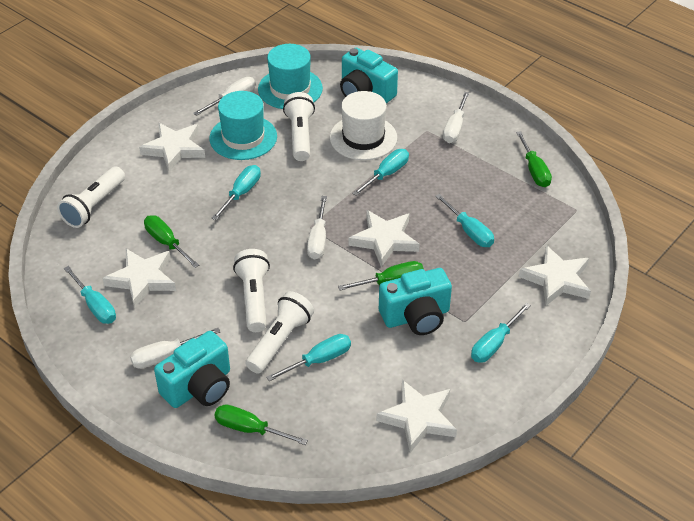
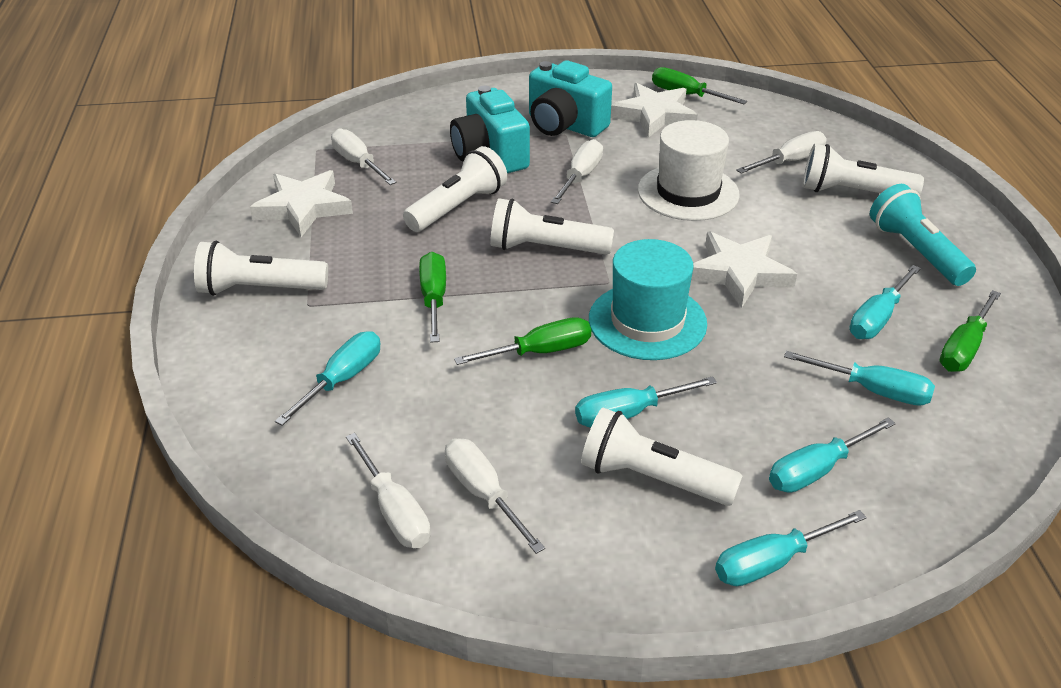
turquoise camera: [154,331,230,408] [340,48,398,103] [379,268,452,335] = 3 -> [450,86,530,173] [529,60,612,137] = 2
turquoise flashlight: none = 0 -> [870,184,976,286] = 1
turquoise hat: [209,91,277,160] [258,44,323,109] = 2 -> [589,239,707,360] = 1
white flashlight: [57,166,125,228] [233,249,270,332] [246,291,314,374] [283,92,315,161] = 4 -> [194,241,328,296] [403,146,507,232] [490,198,614,255] [581,407,742,506] [803,144,924,195] = 5
white screwdriver: [130,328,221,369] [193,77,256,116] [307,196,327,260] [443,92,469,143] = 4 -> [331,128,397,185] [346,433,431,548] [445,438,545,554] [551,139,603,204] [736,131,827,174] = 5
white star: [102,249,176,309] [139,123,205,172] [349,210,420,267] [377,380,457,453] [519,245,591,306] = 5 -> [250,170,353,237] [611,83,698,138] [691,231,797,308] = 3

